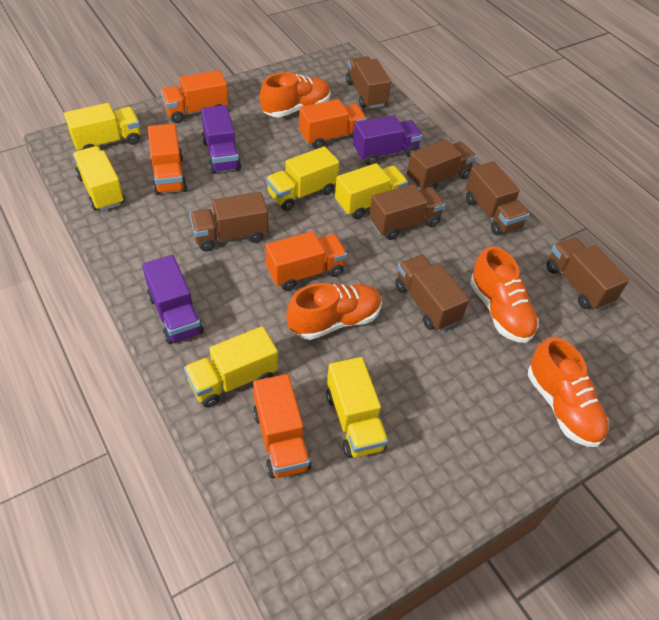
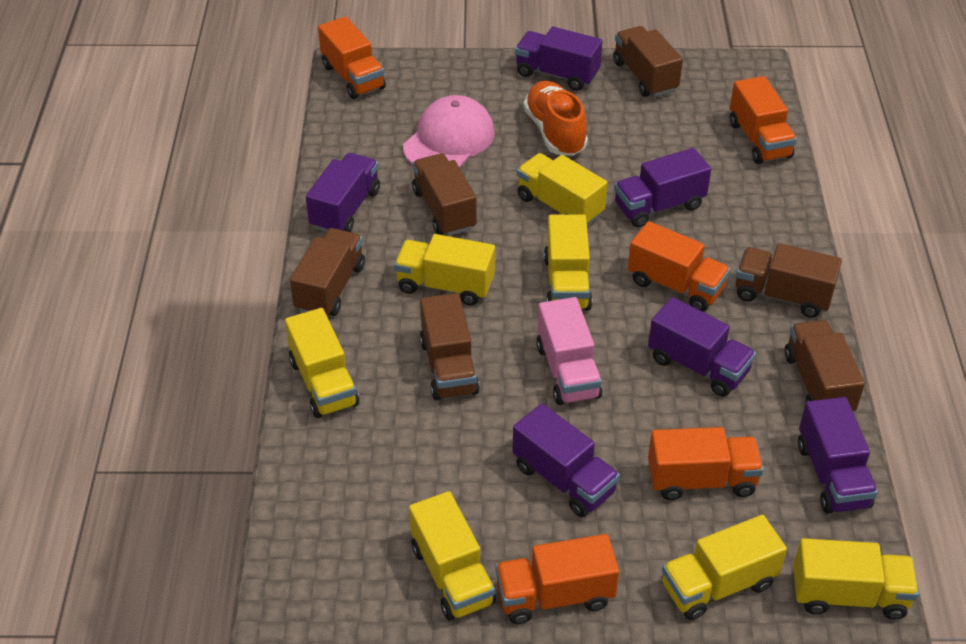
brown truck: [190,192,268,252] [346,56,391,109] [369,184,445,240] [395,255,469,331] [407,139,476,190] [466,161,529,235] [547,238,629,311] = 7 -> [290,228,365,316] [412,153,477,236] [420,293,480,400] [613,26,683,97] [736,243,842,318] [784,320,865,411] = 6
orange shoe: [260,72,331,118] [286,283,382,340] [470,246,539,343] [528,337,609,447] = 4 -> [524,81,588,156] = 1
pink cap: none = 0 -> [403,95,495,168] = 1
pink truck: none = 0 -> [536,297,602,405] = 1
purple truck: [142,255,204,344] [201,105,242,174] [353,115,422,165] = 3 -> [306,153,380,232] [512,404,620,517] [515,27,602,91] [614,148,711,227] [648,297,756,397] [798,397,878,514] = 6
yellow truck: [64,103,141,151] [73,146,125,211] [184,326,278,408] [266,146,339,211] [326,357,388,458] [335,163,408,219] = 6 -> [285,308,359,418] [394,234,495,305] [409,491,496,620] [517,153,608,226] [544,214,592,311] [662,515,787,620] [793,538,919,619] = 7

